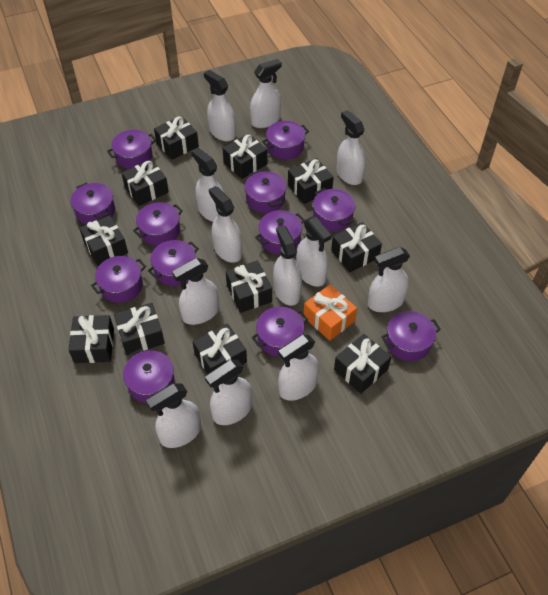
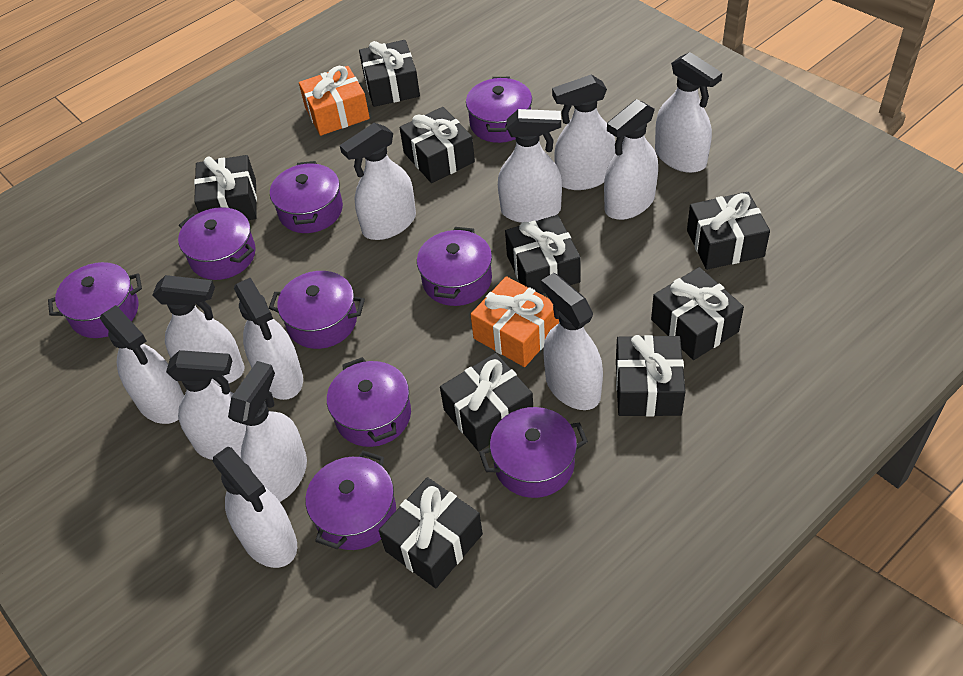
black gift: [69,315,114,363] [79,215,128,266] [114,303,165,355] [121,159,169,206] [154,116,199,160] [192,323,247,374] [223,134,267,179] [226,261,272,313] [288,158,334,204] [331,222,382,272] [334,334,391,394] = 11 -> [194,155,257,220] [359,40,420,107] [379,477,483,588] [399,107,475,183] [440,353,533,451] [505,215,581,294] [616,335,686,417] [651,267,744,360] [687,192,770,270] = 9
orange gift: [304,285,357,341] = 1 -> [299,66,370,136] [470,276,559,367] = 2
purple pot: [70,183,115,225] [91,256,146,303] [107,130,156,169] [123,348,175,403] [133,202,183,246] [148,240,199,286] [245,170,286,213] [252,307,308,357] [255,210,304,254] [262,121,309,160] [313,188,356,232] [381,311,441,361] = 12 -> [48,262,142,338] [178,207,256,280] [269,271,365,349] [270,161,343,233] [306,451,396,550] [327,357,411,447] [417,227,492,306] [466,77,532,143] [479,407,588,498] = 9

